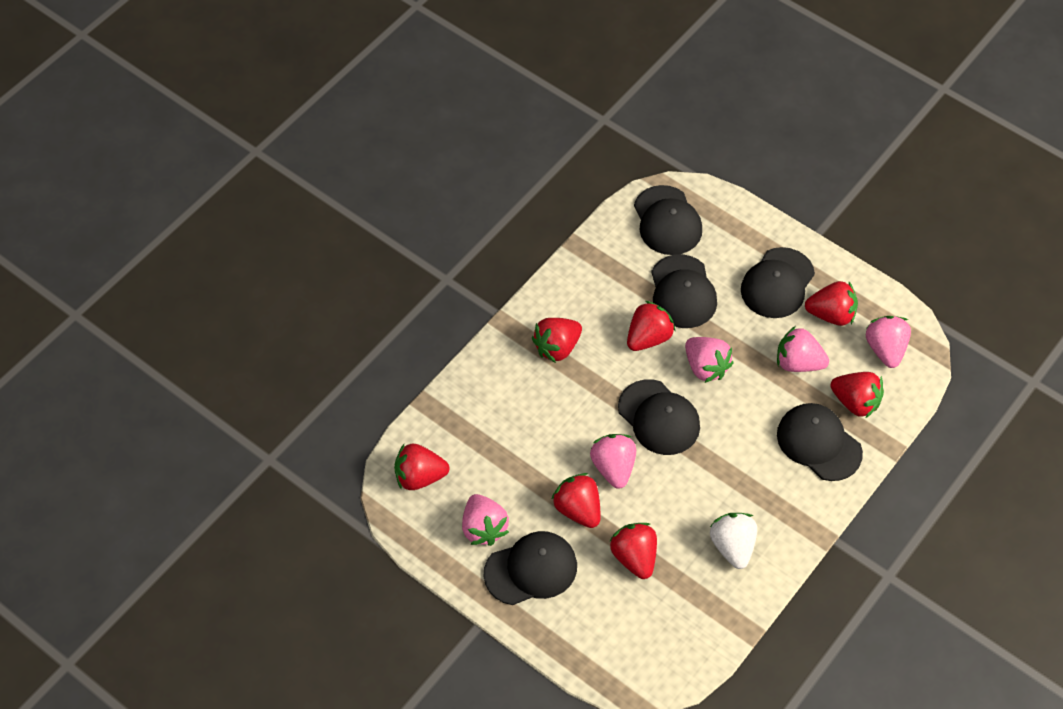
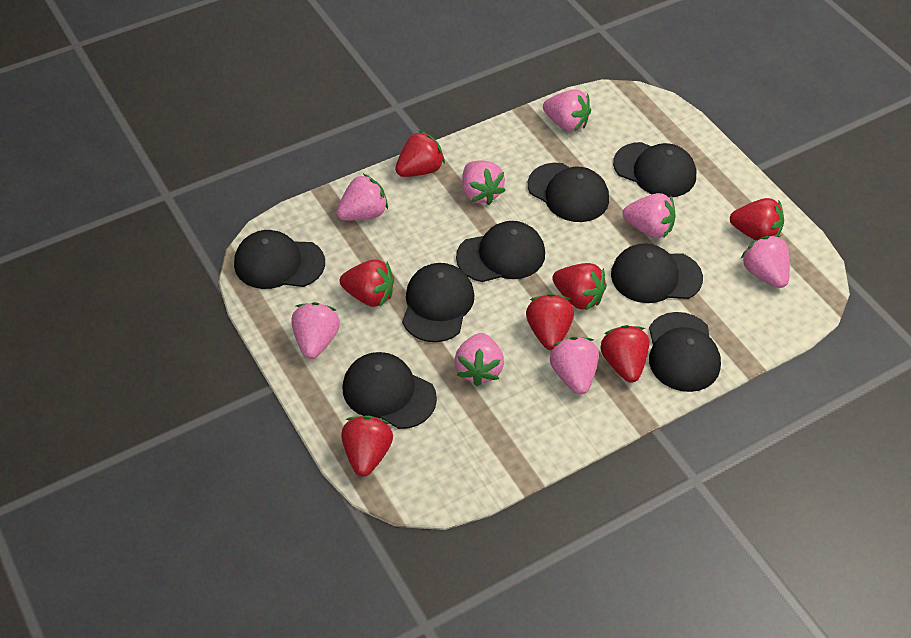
black cap: [484,531,577,605] [618,379,700,455] [634,185,702,255] [651,254,717,328] [741,247,815,318] [777,403,863,481] = 6 -> [234,230,325,289] [342,352,437,429] [402,263,474,342] [456,221,545,282] [528,163,609,222] [611,244,703,303] [613,142,696,198] [649,312,721,392] = 8
pink strawberry: [462,494,509,546] [590,434,636,489] [685,337,734,383] [777,326,829,372] [866,316,911,368] = 5 -> [291,302,340,359] [336,174,388,221] [454,333,504,386] [462,160,506,205] [543,89,591,132] [550,337,599,394] [623,193,676,238] [741,235,790,288] = 8
white strawberry: [710,513,757,569] = 1 -> none = 0

